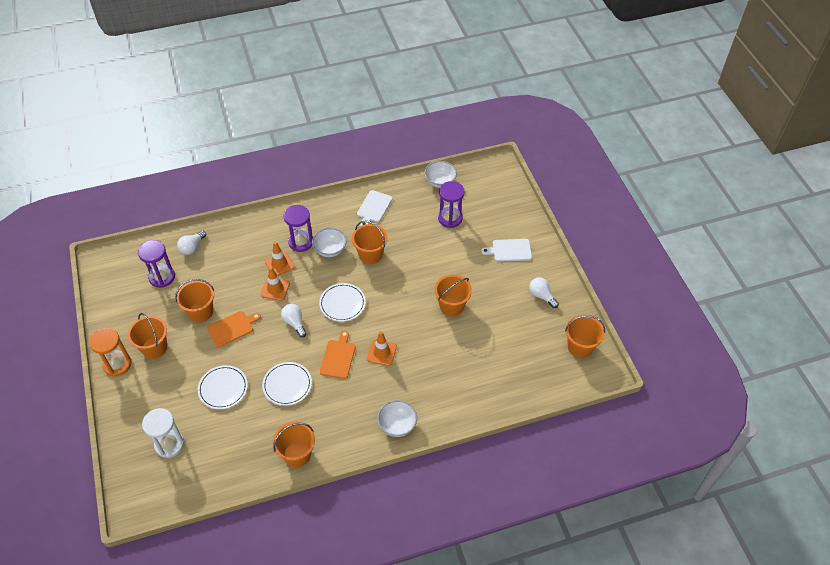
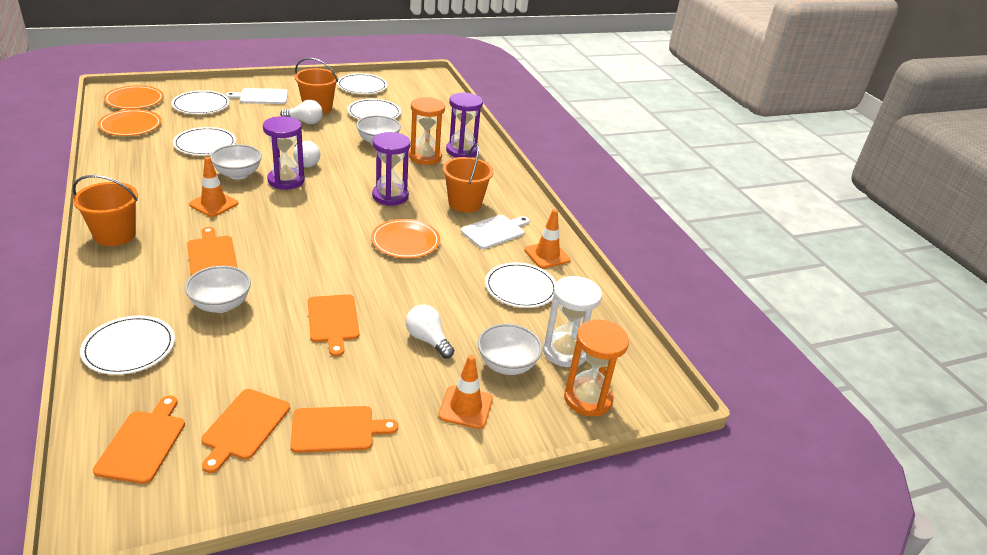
orange bucket: [128,313,167,359] [175,279,214,322] [273,422,315,467] [352,221,388,264] [434,275,472,316] [565,315,605,358] = 6 -> [73,175,138,246] [294,58,339,114] [443,144,494,213] = 3
orange cutting board: [207,311,261,347] [320,331,356,379] = 2 -> [93,396,185,484] [187,227,237,276] [201,389,290,473] [290,406,398,453] [308,294,360,357] = 5
orange hourglass: [89,328,131,376] = 1 -> [409,97,445,165] [564,319,629,417] = 2
orange plate: none = 0 -> [98,109,162,136] [104,85,164,109] [371,219,440,258] = 3
white bowl: [312,228,347,257] [377,400,417,437] [424,161,457,188] = 3 -> [185,266,251,313] [210,144,262,180] [356,115,401,145] [478,324,543,375] = 4
white plate: [198,365,248,409] [262,362,312,406] [319,283,366,322] = 3 -> [80,316,175,375] [171,90,230,114] [173,127,236,155] [337,73,387,94] [347,99,401,120] [485,262,556,308] = 6

